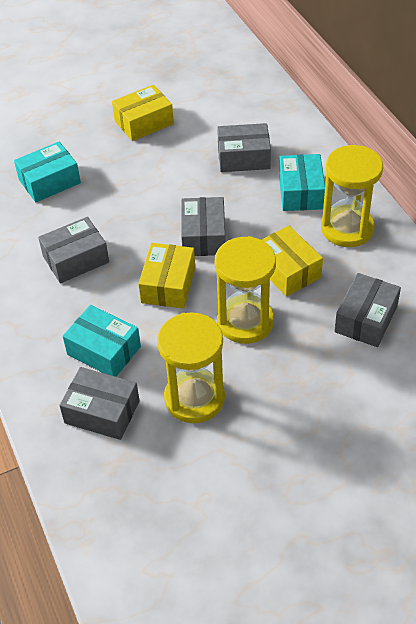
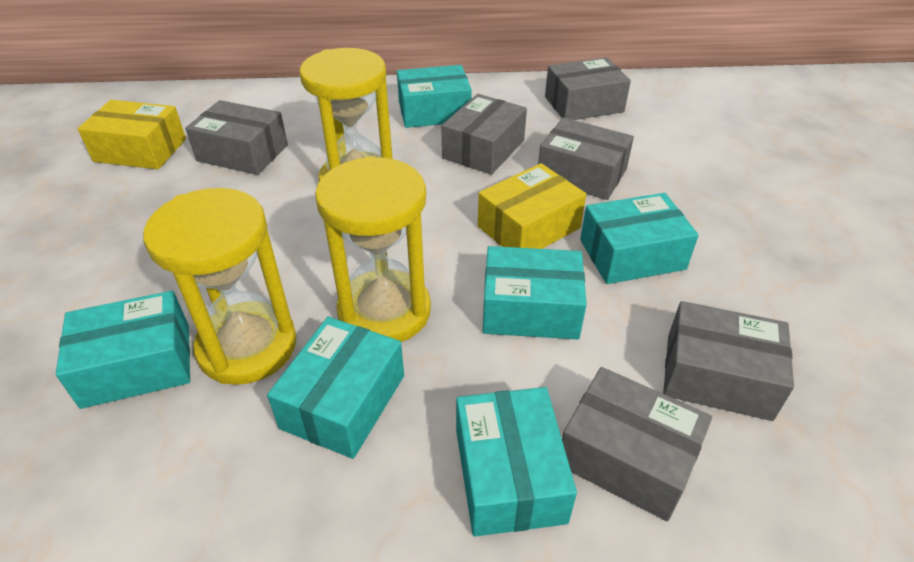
grey box: [38,217,109,283] [59,367,140,440] [181,197,226,256] [217,123,271,172] [334,273,401,347] = 5 -> [185,100,288,175] [441,94,527,175] [538,117,634,200] [545,57,631,120] [562,367,712,521] [663,301,794,421] = 6
turquoise box: [14,142,81,202] [63,305,141,377] [279,154,325,211] = 3 -> [56,291,190,409] [267,317,404,459] [397,65,472,128] [456,387,577,537] [483,246,587,339] [580,193,699,284] = 6
yellow box: [112,85,174,141] [138,243,195,309] [262,225,323,297] = 3 -> [78,100,186,169] [478,163,586,249] = 2

